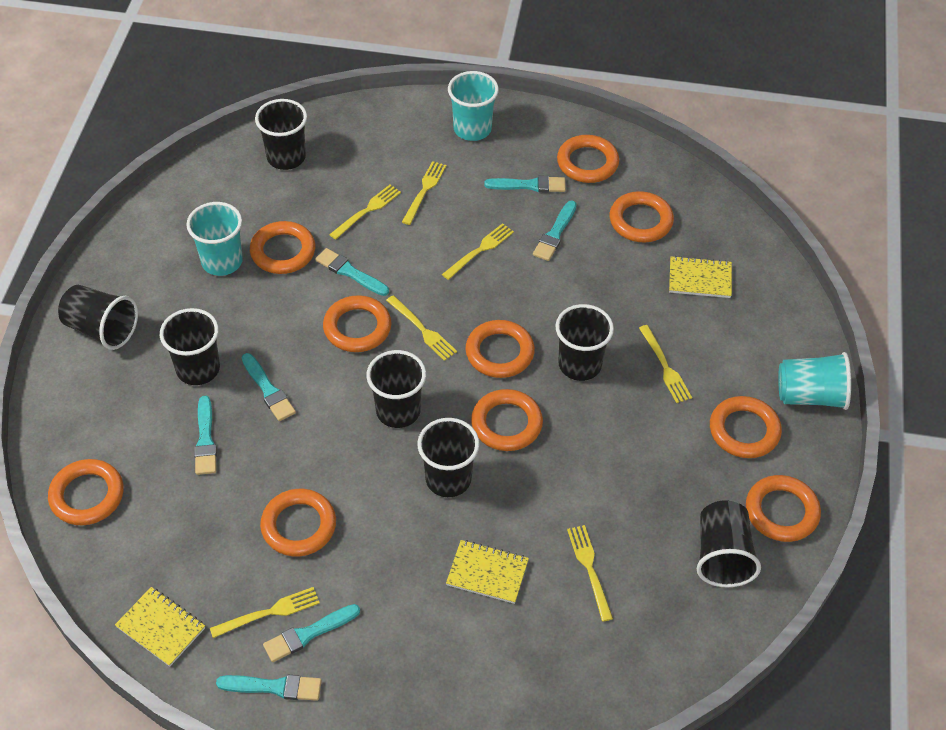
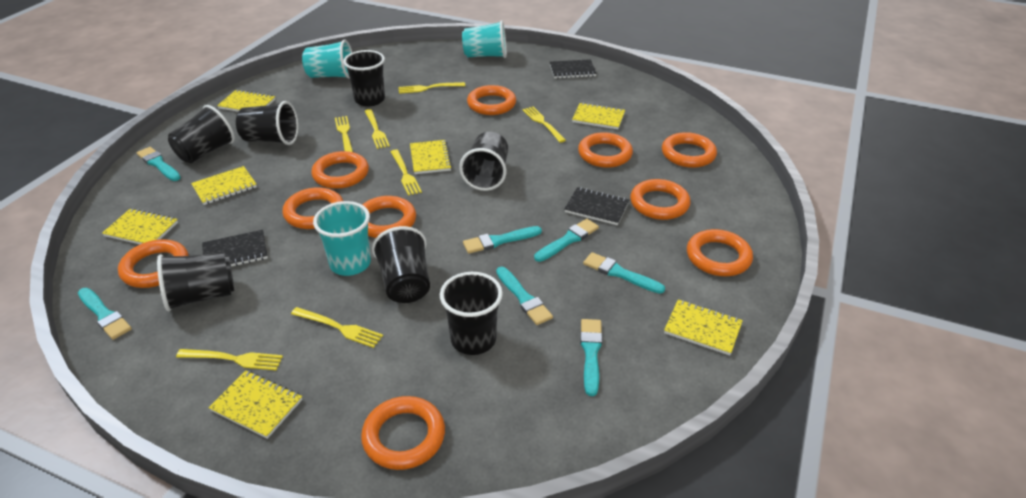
black notebook: none = 0 -> [202,230,268,267] [550,59,597,79] [564,187,629,225] = 3
yellow notebook: [115,587,205,667] [446,540,529,604] [669,256,732,298] = 3 -> [102,209,178,244] [191,166,257,205] [208,370,302,439] [217,90,275,112] [410,140,452,174] [572,103,625,129] [664,299,743,355] = 7

